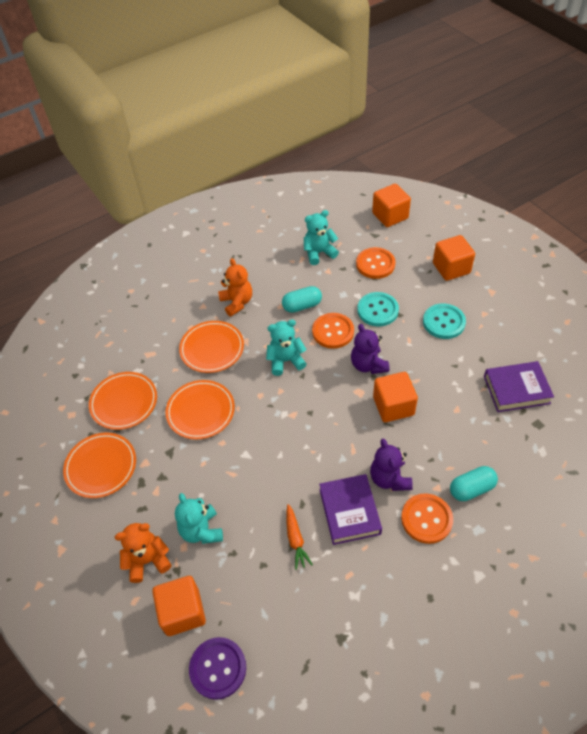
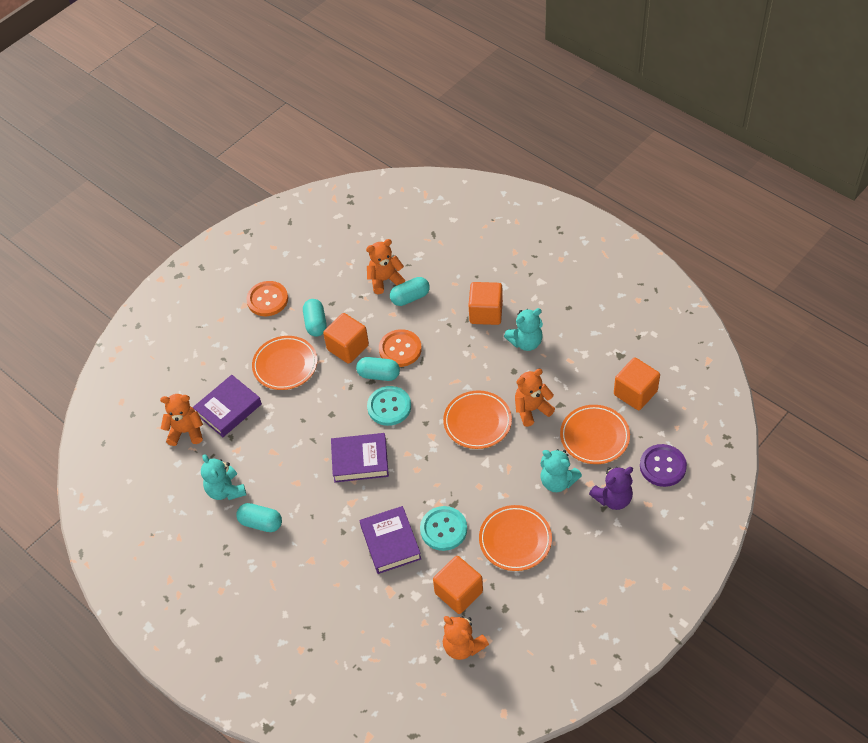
orange button: [312,313,354,349] [356,247,396,279] [401,493,453,544] = 3 -> [246,281,288,316] [379,329,422,367] = 2
orange carrot: [287,504,313,570] = 1 -> none = 0
orange teddy bear: [115,523,171,583] [218,258,252,317] = 2 -> [160,394,203,446] [366,239,405,294] [443,616,489,660] [515,369,555,427] = 4
purple book: [319,474,382,545] [484,361,554,412] = 2 -> [193,375,262,437] [331,433,389,482] [360,506,421,574] = 3
purple teddy bear: [351,324,390,374] [370,439,413,491] = 2 -> [589,466,633,510] = 1
turquoise capsule: [282,286,322,313] [450,466,498,501] = 2 -> [236,503,282,532] [303,299,327,337] [356,357,400,381] [390,277,430,306] = 4

